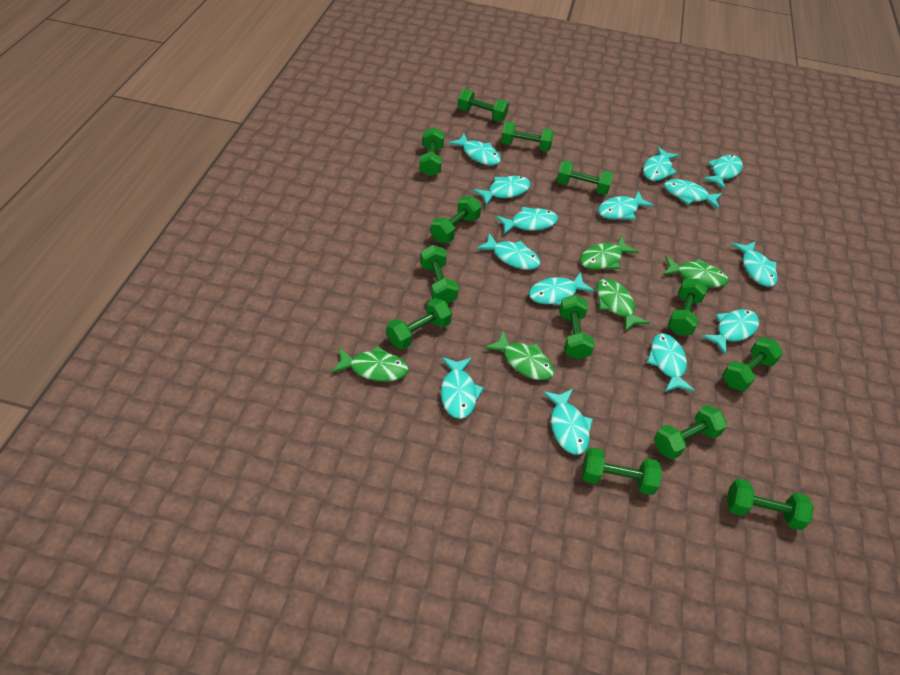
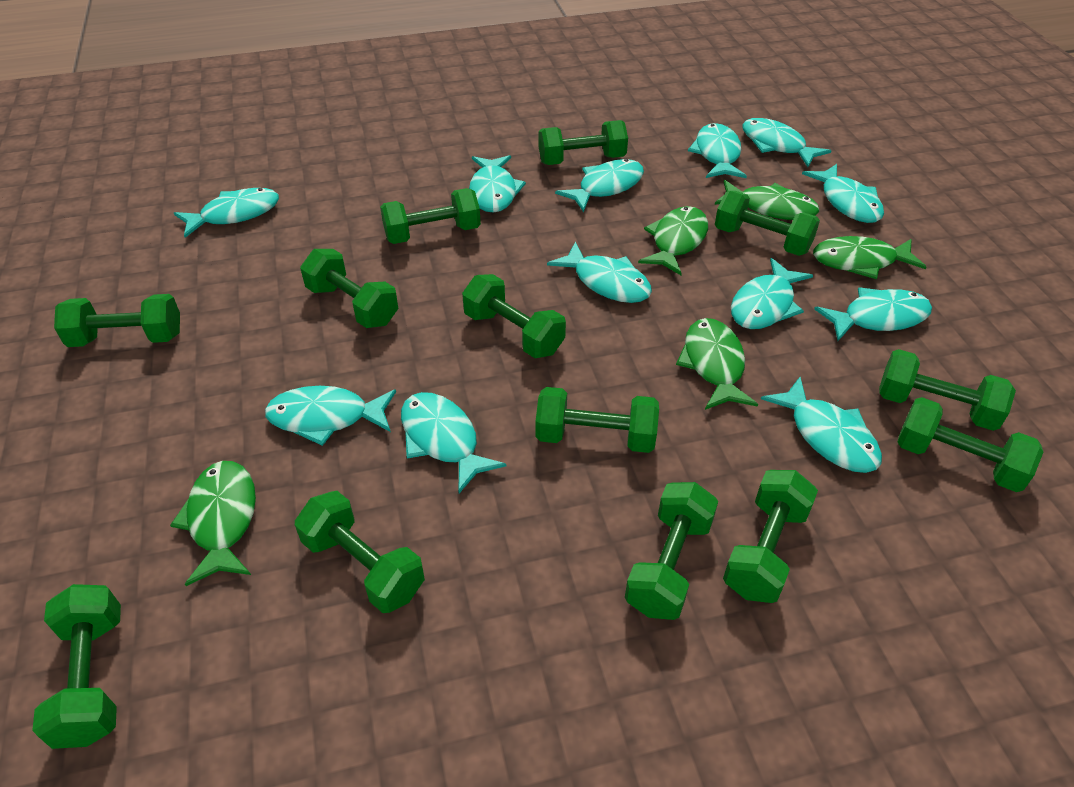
turquoise fish: [441,357,484,419] [448,134,501,165] [473,176,531,206] [476,233,540,270] [496,207,558,235] [529,272,594,305] [543,389,593,455] [598,191,654,220] [643,147,679,181] [647,333,695,392] [664,179,723,209] [702,309,759,354] [703,155,743,190] [732,241,778,287] = 14 -> [174,188,279,238] [265,386,396,446] [401,392,506,493] [469,155,526,213] [547,242,652,303] [555,159,644,212] [688,123,747,178] [731,258,813,329] [742,118,832,167] [761,377,882,473] [802,164,884,223] [814,287,932,341] = 12

